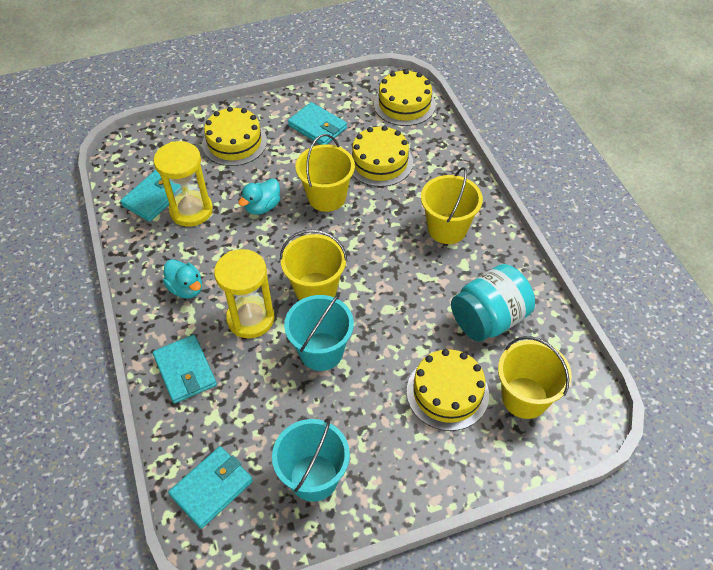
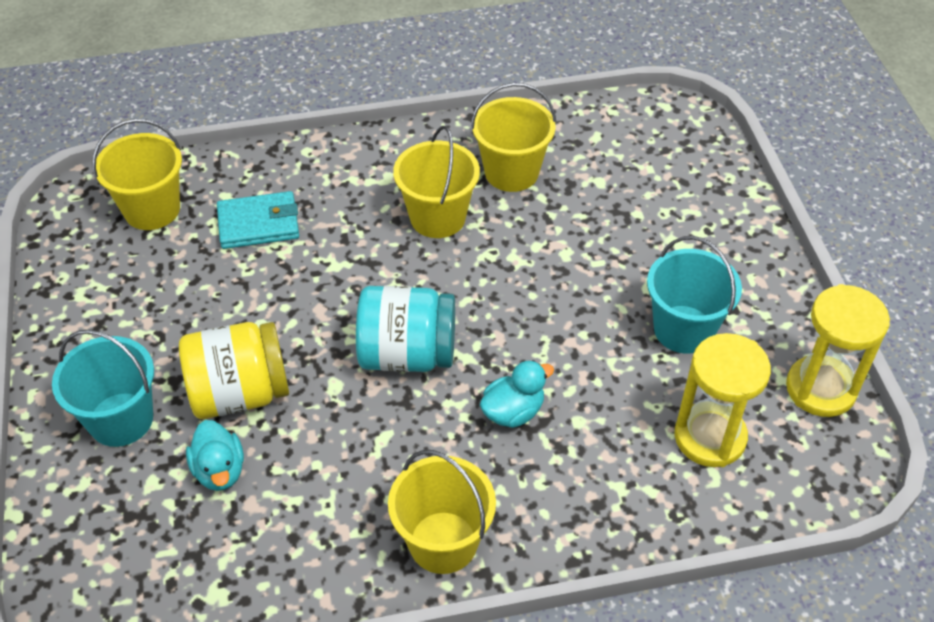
turquoise wallet: [120,170,181,222] [153,335,217,404] [168,446,253,529] [288,102,347,145] = 4 -> [217,191,299,249] = 1
yellow cake: [202,107,267,166] [350,126,413,187] [374,69,436,126] [407,349,489,431] = 4 -> none = 0
yellow jar: none = 0 -> [179,322,289,419] = 1

